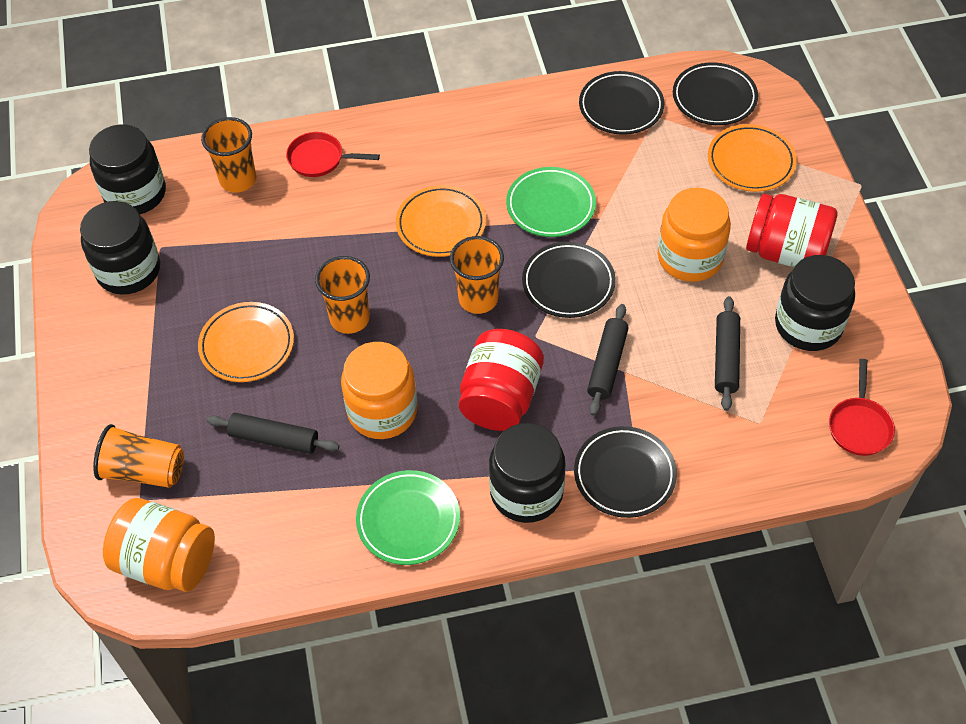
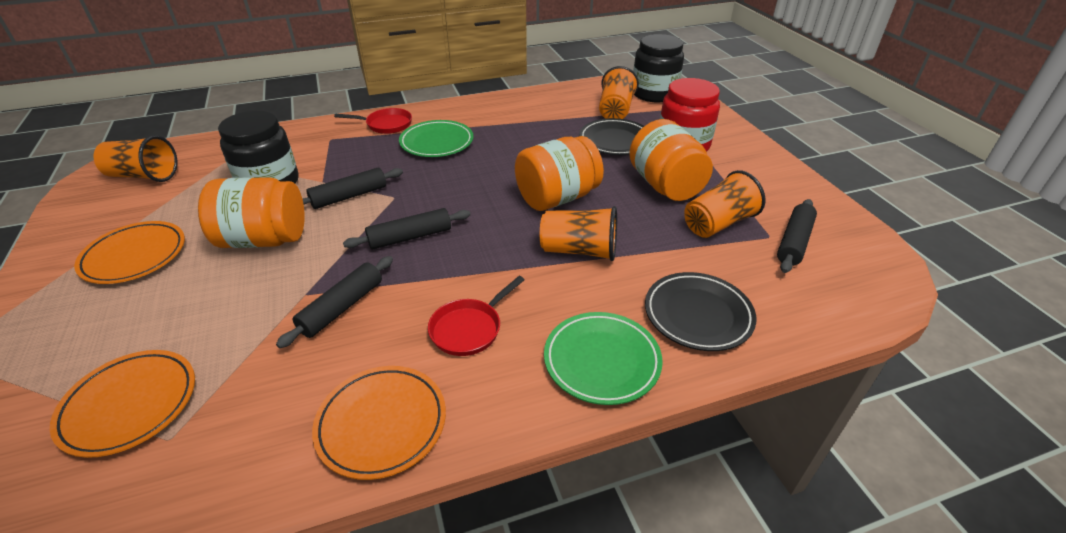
black jar: [80,201,160,295] [89,125,166,214] [489,423,566,523] [775,255,855,351] = 4 -> [218,111,299,183] [633,34,684,103] = 2
black plate: [522,242,616,318] [574,426,677,518] [579,71,664,135] [673,62,758,125] = 4 -> [579,118,644,155] [645,272,756,351] = 2
black rolling pin: [207,413,339,454] [587,304,629,416] [715,296,740,411] = 3 -> [276,256,393,348] [303,168,403,209] [343,208,471,250] [777,199,817,273] = 4
red jar: [459,329,544,431] [746,193,838,267] = 2 -> [660,78,720,152] = 1

